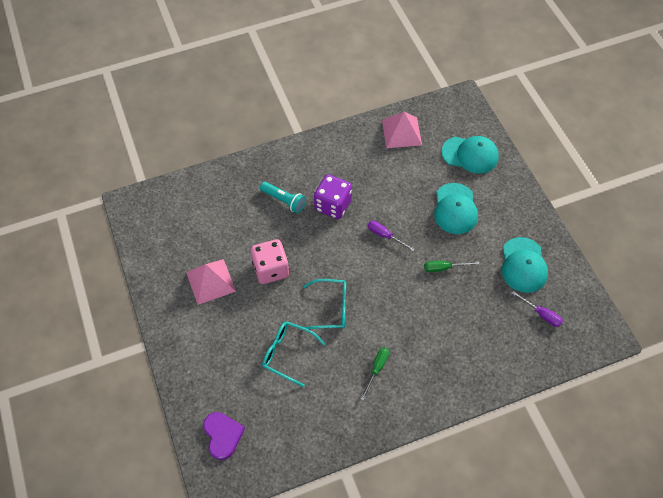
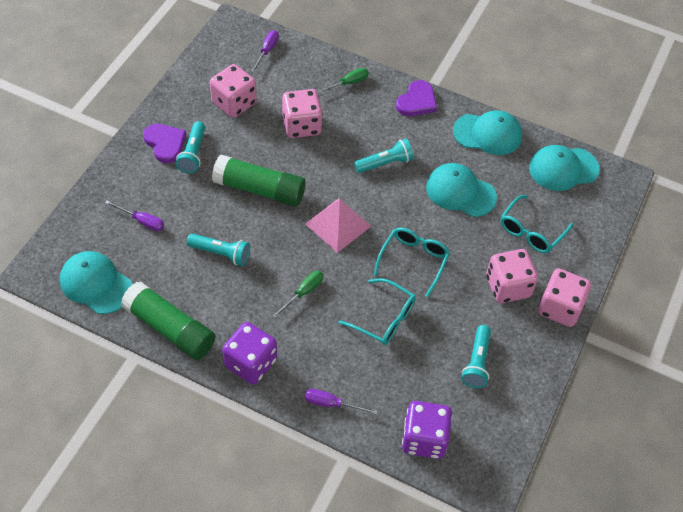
green glue stick: none = 0 -> [121,281,215,360] [212,155,306,207] = 2
pink dice: [251,239,289,284] = 1 -> [210,64,257,118] [282,89,323,138] [486,249,538,303] [538,268,591,327] = 4
pink pyramid: [186,259,236,305] [382,112,422,148] = 2 -> [305,198,371,253] = 1
purple dice: [314,174,352,219] = 1 -> [222,322,277,385] [402,401,452,459] = 2
purple heart: [203,412,245,460] = 1 -> [143,124,186,163] [396,80,437,116] = 2
purple screwdriver: [368,221,415,251] [511,291,563,327] = 2 -> [105,200,164,231] [251,30,279,73] [305,389,378,415] = 3
turquoise cap: [434,183,478,234] [441,136,499,174] [502,237,548,293] = 3 -> [60,251,132,314] [426,163,497,217] [453,110,522,155] [529,145,600,191] = 4
turquoise flashlight: [260,182,306,213] = 1 -> [176,121,205,173] [187,233,250,266] [354,139,414,173] [462,325,491,388] = 4
turquoise glasses: [262,321,325,387] [301,279,346,330] = 2 -> [338,278,416,345] [374,227,450,297] [500,195,573,253] = 3

